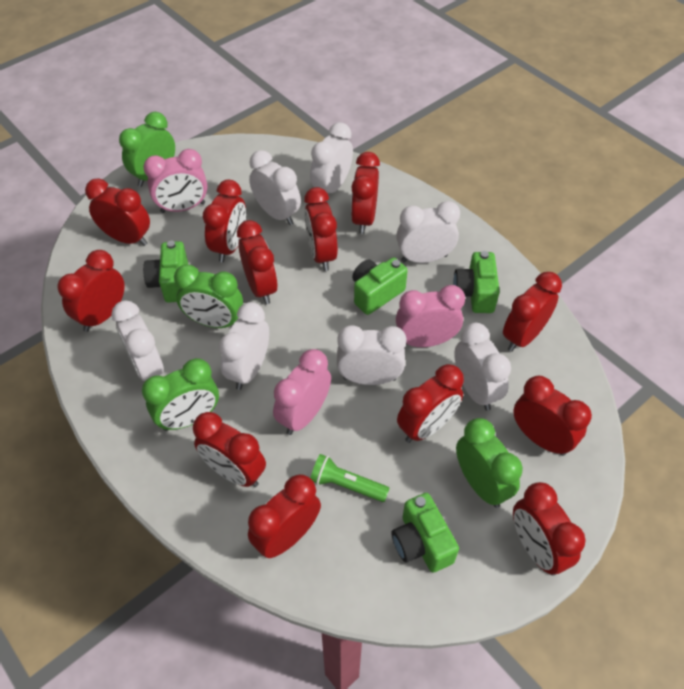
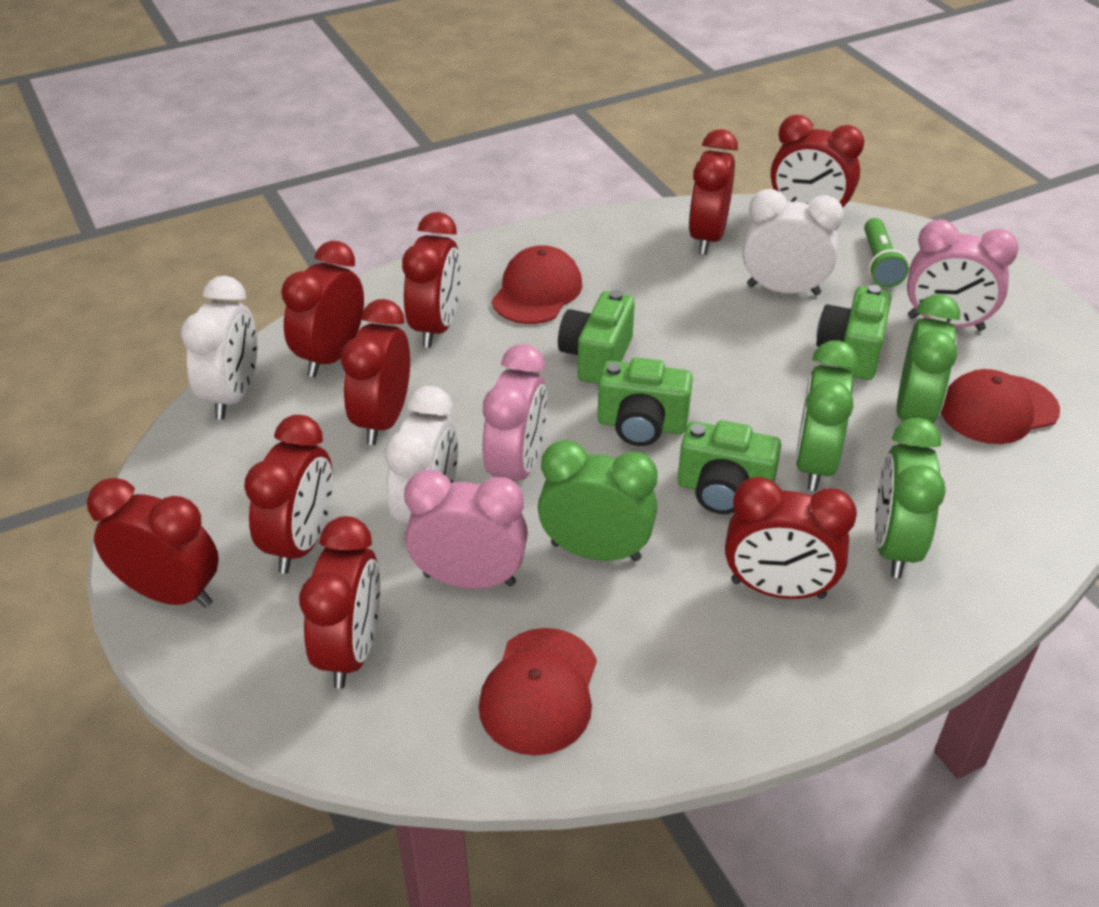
red cap: none = 0 -> [479,628,597,756] [492,245,582,324] [941,369,1060,444] = 3
red clock: [58,250,124,332] [85,178,150,246] [193,412,266,487] [203,180,246,262] [237,220,278,304] [248,474,321,558] [304,187,338,271] [351,152,380,234] [397,364,464,443] [503,272,562,352] [513,376,592,456] [513,482,585,575] = 12 -> [87,478,219,608] [244,415,333,574] [281,241,364,377] [299,516,380,689] [341,299,410,445] [402,212,461,348] [688,129,738,255] [725,477,857,599] [771,115,864,208] = 9
white clock: [111,301,164,381] [219,302,269,390] [249,150,301,225] [310,122,353,193] [337,325,407,385] [396,201,460,263] [454,323,511,411] = 7 -> [181,276,257,419] [385,386,458,524] [743,189,844,295] = 3

